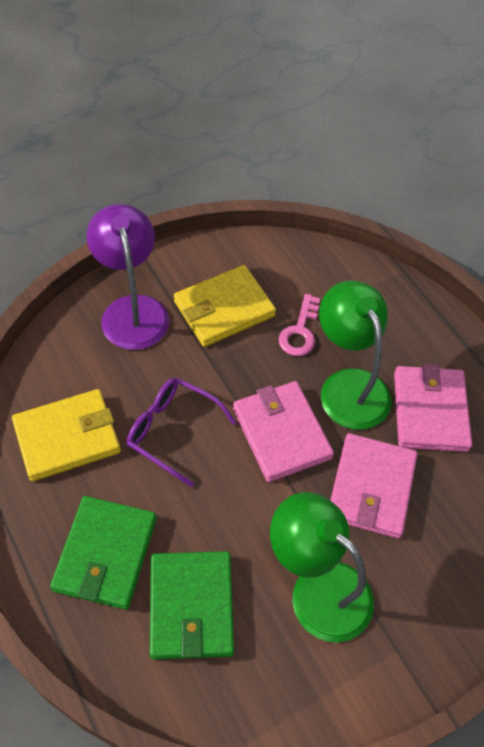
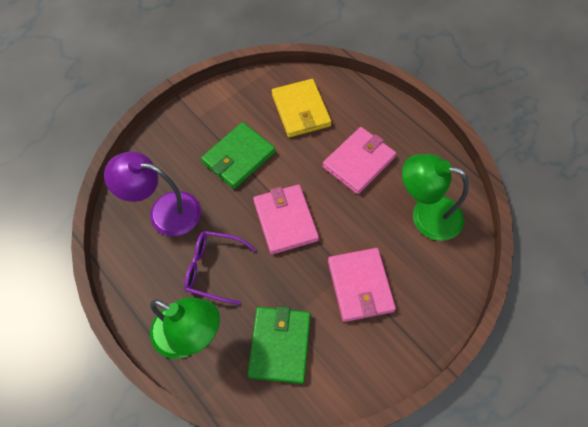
pink key: [278,294,320,356] = 1 -> none = 0
yellow wallet: [12,389,121,481] [174,265,276,347] = 2 -> [272,79,331,137] = 1

